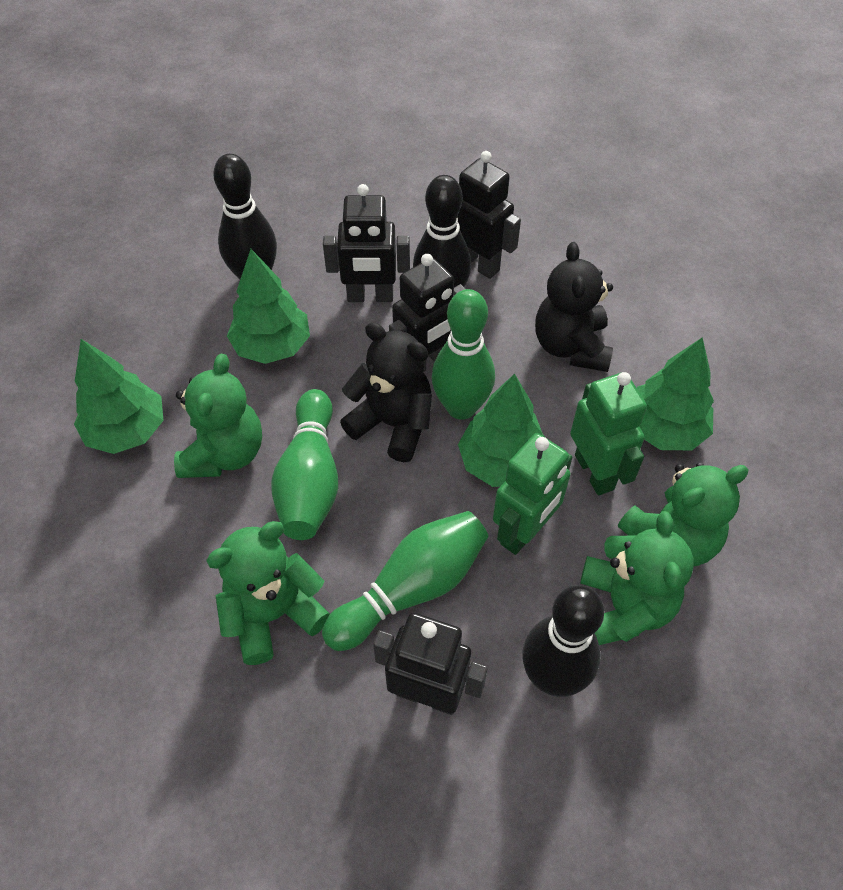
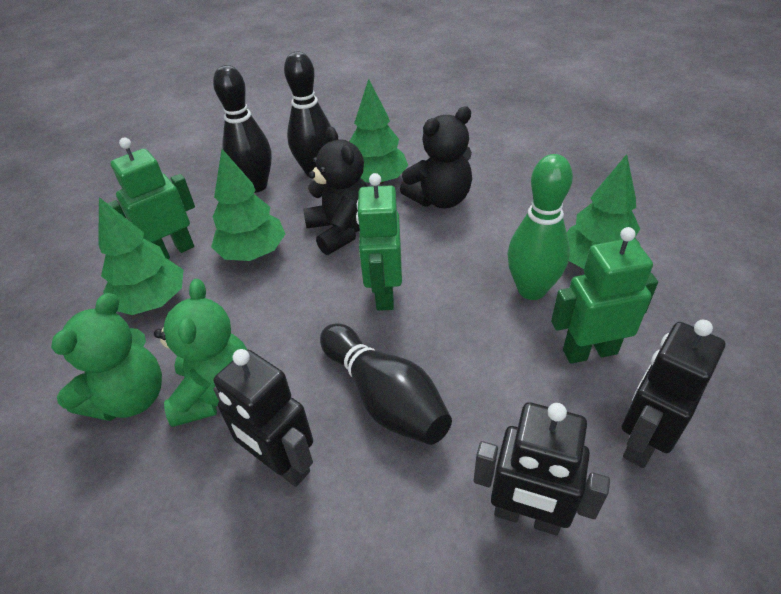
black robot: [323,184,410,302] [373,613,488,715] [389,254,466,372] [457,151,521,279] = 4 -> [213,349,313,487] [474,402,610,535] [622,320,725,468] = 3
green bowling pin: [271,389,338,540] [322,511,489,651] [432,289,495,420] = 3 -> [507,154,573,300] = 1
green robot: [493,433,572,555] [570,372,647,495] = 2 -> [107,137,195,259] [356,173,402,311] [551,227,658,364] = 3
green teddy bear: [174,354,262,478] [206,521,330,665] [580,511,694,645] [618,463,748,566] = 4 -> [51,293,162,421] [154,279,247,427] = 2

